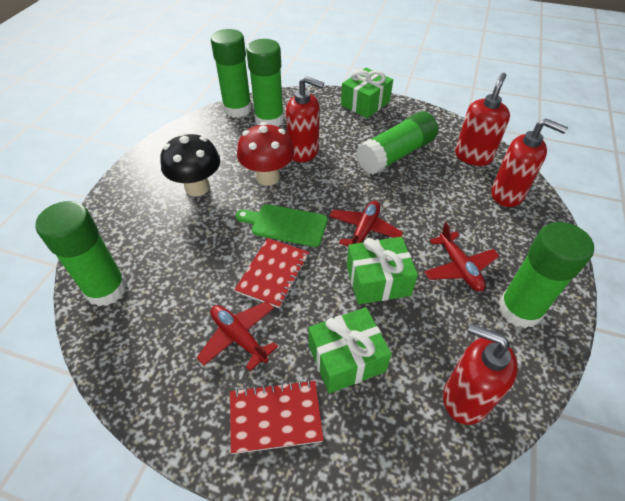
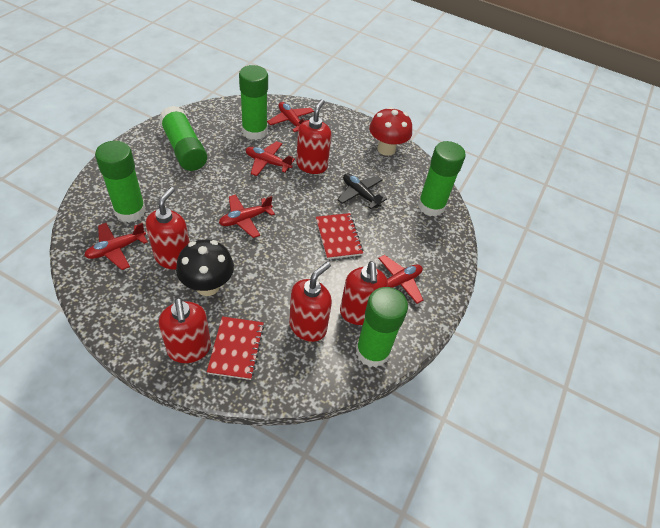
black plane: none = 0 -> [337,173,387,209] = 1
green cutting board: [235,204,328,247] = 1 -> none = 0
green gift: [309,307,392,394] [341,68,393,118] [346,237,418,305] = 3 -> none = 0
red plane: [196,301,278,371] [329,201,403,246] [424,222,499,291] = 3 -> [84,223,148,270] [219,194,275,238] [245,141,295,176] [267,102,314,132] [378,255,423,304] = 5
red soap dispenser: [286,76,324,162] [443,323,518,425] [455,73,510,166] [491,118,568,207] = 4 -> [146,187,189,270] [159,298,211,363] [289,262,332,342] [296,99,332,174] [340,261,388,325] = 5

